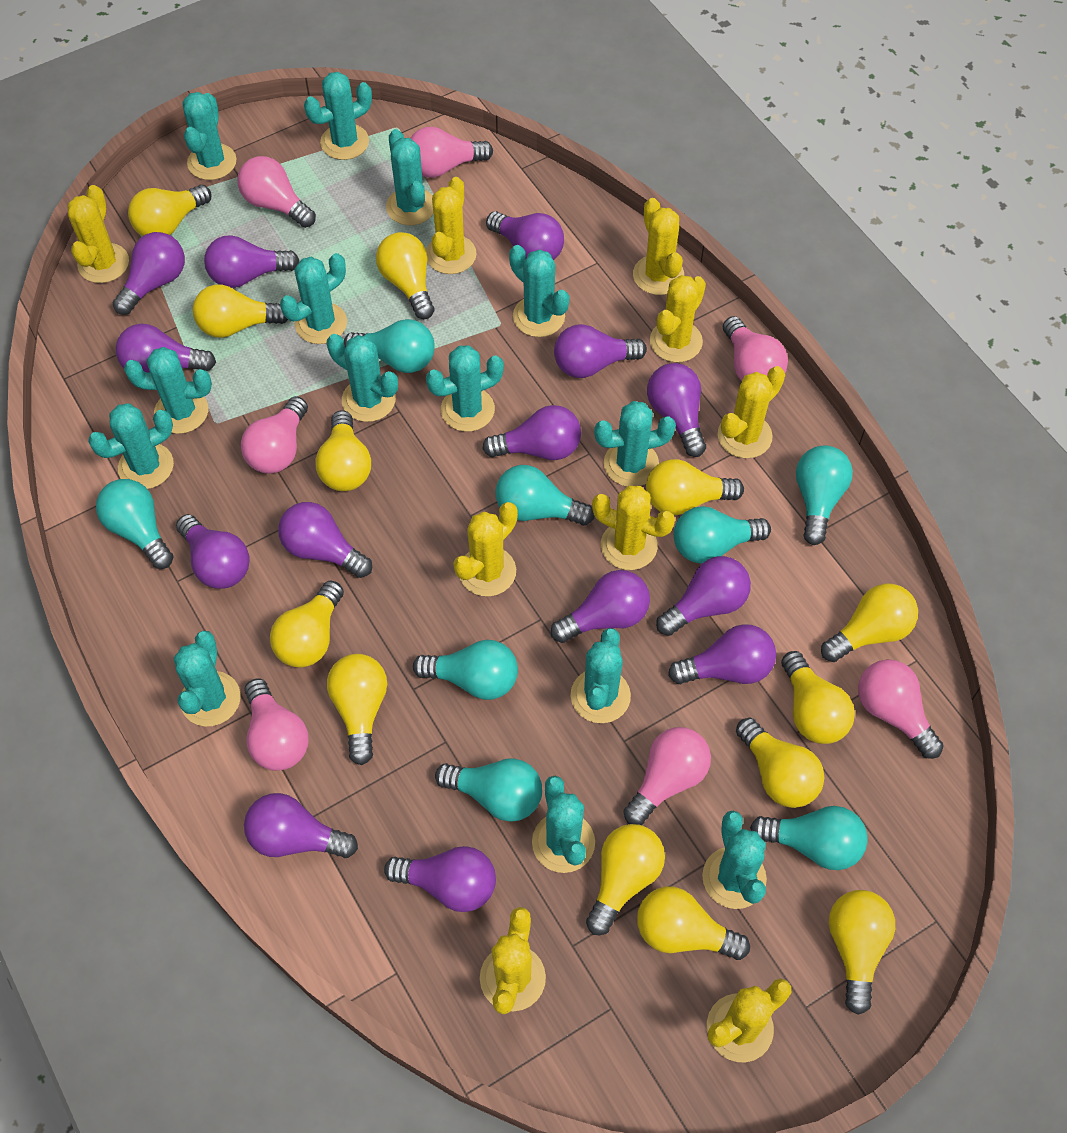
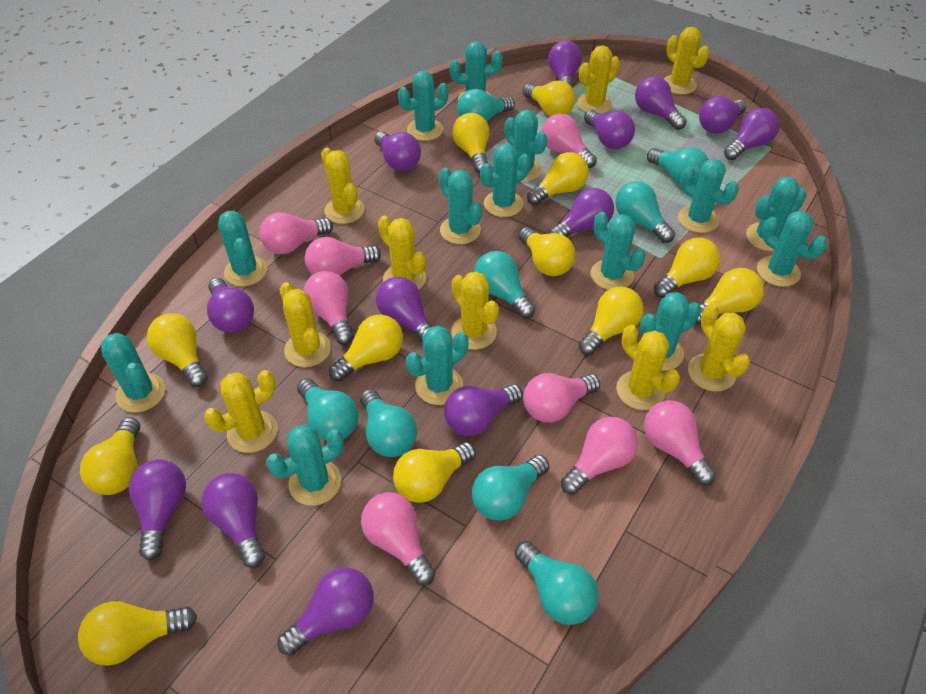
pink light bulb: [237,156,316,228] [241,396,308,474] [245,678,309,771] [410,127,493,178] [623,727,711,825] [723,316,788,381] [858,660,944,759] = 7 -> [259,212,333,254] [303,271,354,345] [305,237,381,276] [361,492,435,585] [523,373,600,423] [541,113,597,168] [561,417,638,495] [644,400,716,486] = 8
purple light bulb: [113,232,185,315] [116,324,216,373] [176,514,250,589] [204,235,300,288] [244,793,358,858] [278,502,372,578] [384,846,496,912] [482,405,581,460] [486,211,564,260] [551,570,650,643] [554,324,647,378] [647,363,706,457] [656,556,751,636] [668,624,776,684] = 14 -> [129,459,186,561] [201,473,265,568] [207,278,254,333] [277,567,374,656] [374,131,421,171] [376,277,432,342] [444,384,523,436] [548,40,582,87] [549,188,614,237] [584,110,635,149] [635,76,687,130] [699,96,746,134] [724,108,779,160] = 13
yellow light bulb: [128,185,212,236] [193,285,288,338] [270,581,344,668] [315,410,371,491] [327,654,387,765] [376,232,435,319] [586,824,665,935] [637,886,750,960] [646,459,744,515] [736,718,824,808] [781,651,855,744] [821,583,918,662] [829,890,895,1015] = 13 -> [78,601,197,666] [80,417,140,495] [147,313,208,387] [329,314,403,381] [393,442,476,503] [452,113,489,173] [518,227,575,276] [523,81,575,116] [527,152,589,206] [579,287,643,355] [654,238,720,298] [695,268,764,324] = 12

